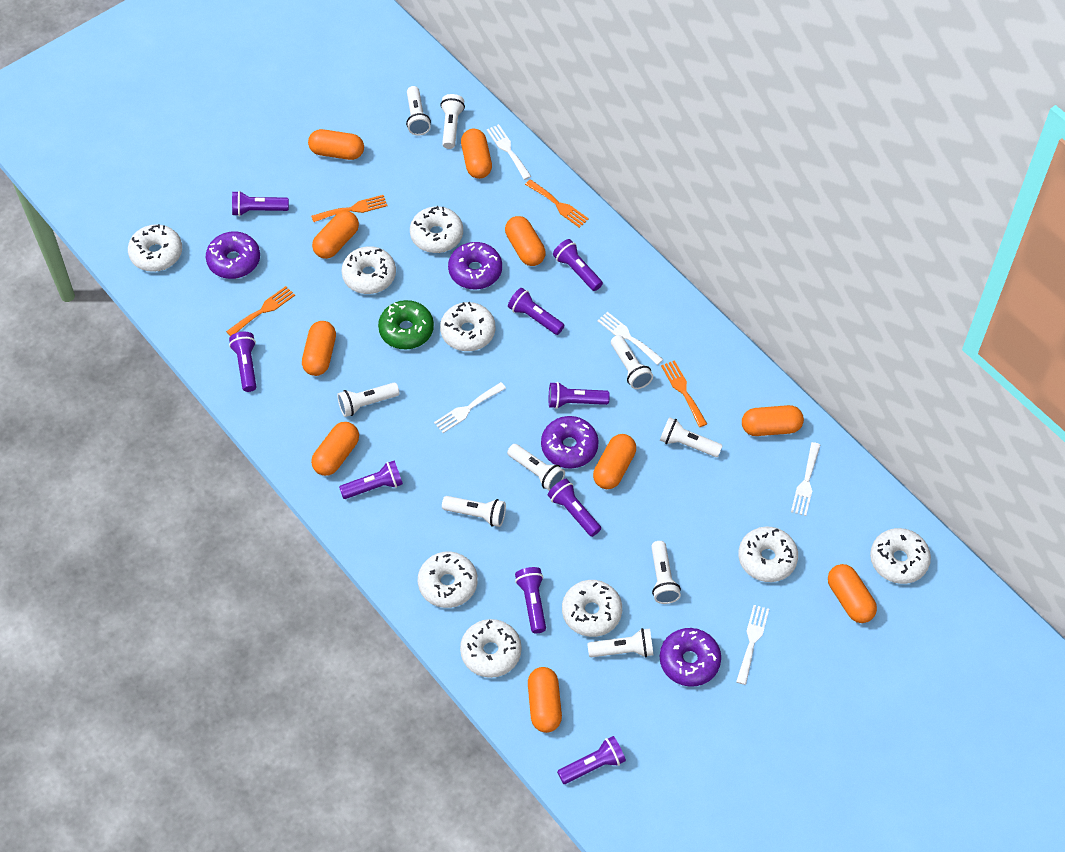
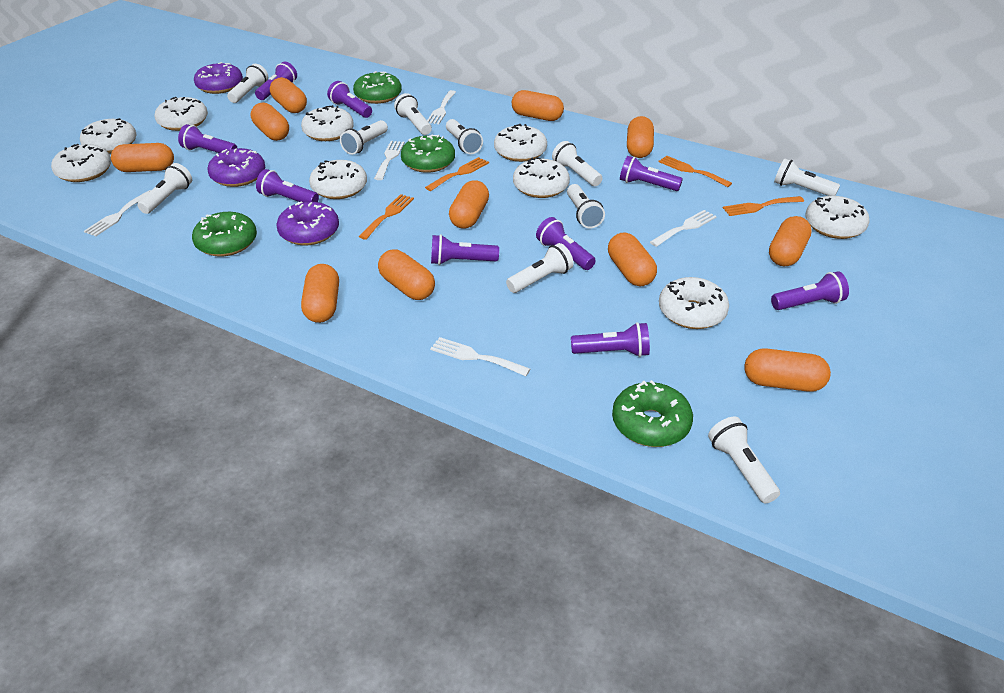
green donut: [378,300,434,349] = 1 -> [192,212,257,257] [353,71,402,104] [401,135,455,173] [612,380,693,447] = 4
orange capsule: [302,321,336,376] [308,129,364,160] [311,422,359,476] [312,211,359,259] [461,129,492,179] [505,216,546,266] [528,667,562,733] [593,434,636,489] [742,405,804,436] [828,564,877,623] = 10 -> [111,143,174,172] [251,102,289,141] [270,77,307,113] [301,264,339,323] [378,250,435,300] [449,180,489,229] [512,90,564,121] [608,233,657,286] [627,116,654,158] [744,348,831,392] [769,216,812,266] = 11
purple donut: [206,231,260,279] [448,242,502,289] [541,416,599,468] [660,628,721,687] = 4 -> [194,62,243,94] [208,148,265,187] [276,201,339,245] = 3
white flashlight: [337,383,400,417] [406,86,431,136] [440,94,465,149] [442,496,506,527] [507,444,565,491] [587,628,654,657] [611,335,653,389] [651,541,681,604] [660,417,723,457] = 9 -> [137,163,192,214] [227,64,268,103] [340,120,388,155] [394,93,432,135] [446,119,483,154] [506,243,573,293] [552,141,602,186] [567,184,605,229] [708,417,780,503] [774,159,840,196] = 10

